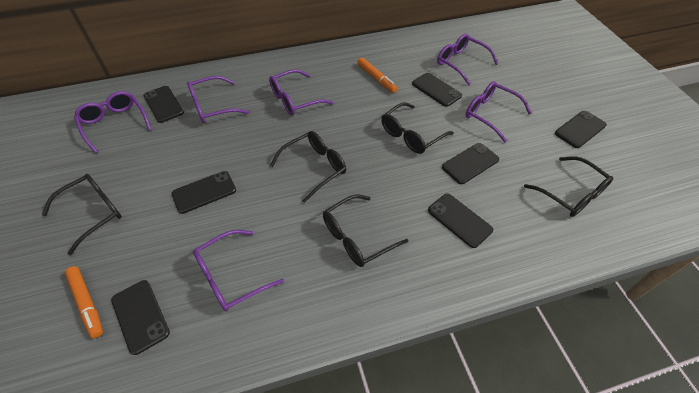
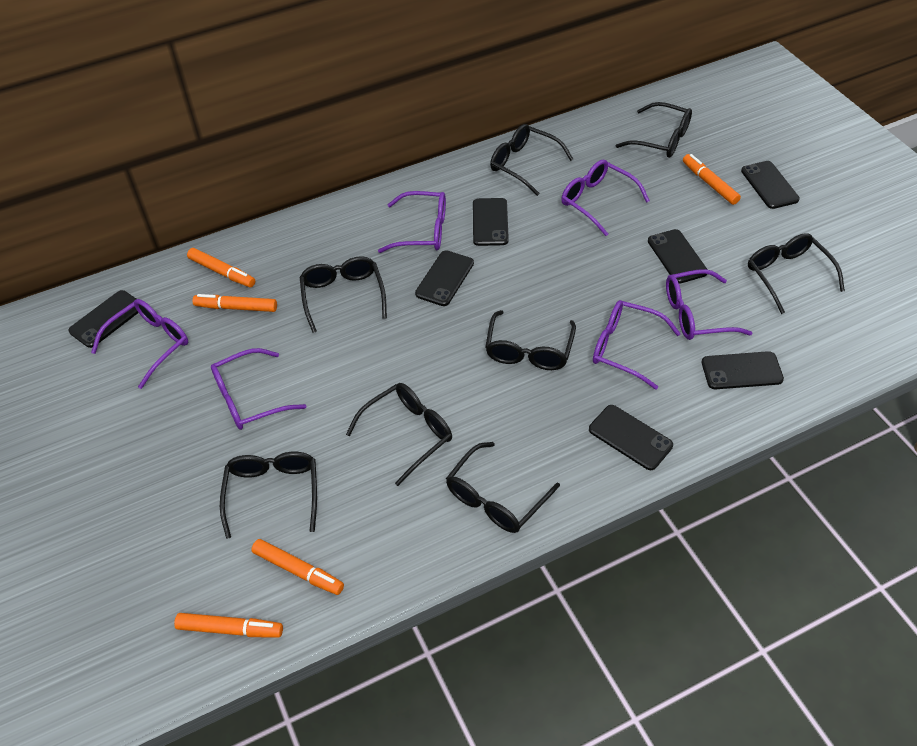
black glasses: [42,174,122,255] [270,131,346,203] [323,194,408,267] [381,102,454,154] [524,157,614,217] = 5 -> [220,452,317,539] [300,256,387,333] [346,383,452,486] [446,442,560,533] [485,310,576,370] [490,124,573,196] [615,102,692,158] [748,233,845,314] = 8
orange marker: [65,266,103,338] [357,58,398,93] = 2 -> [174,613,283,638] [187,248,255,287] [192,294,277,312] [251,539,344,595] [683,154,741,205] = 5

